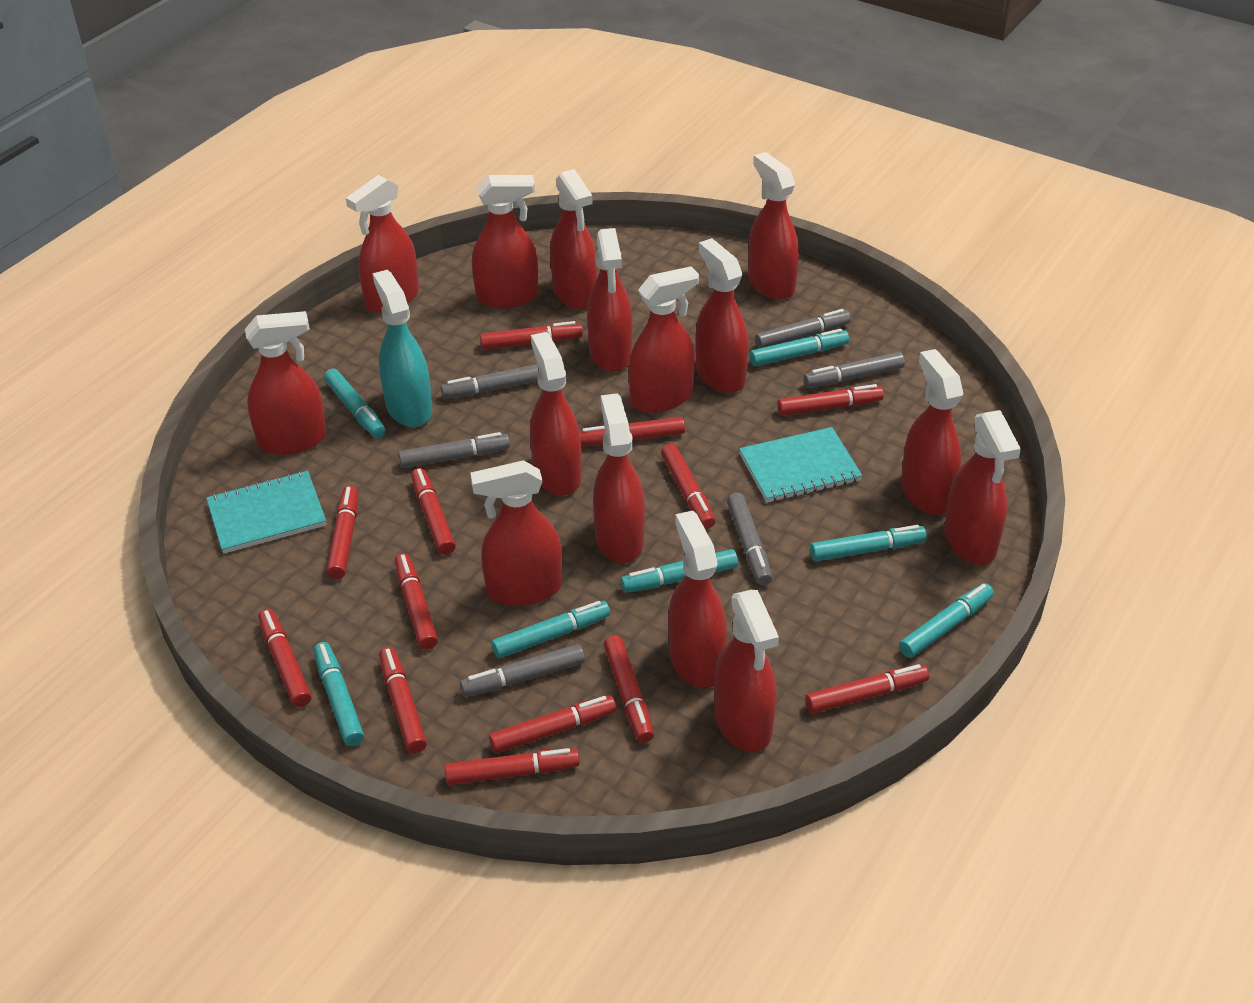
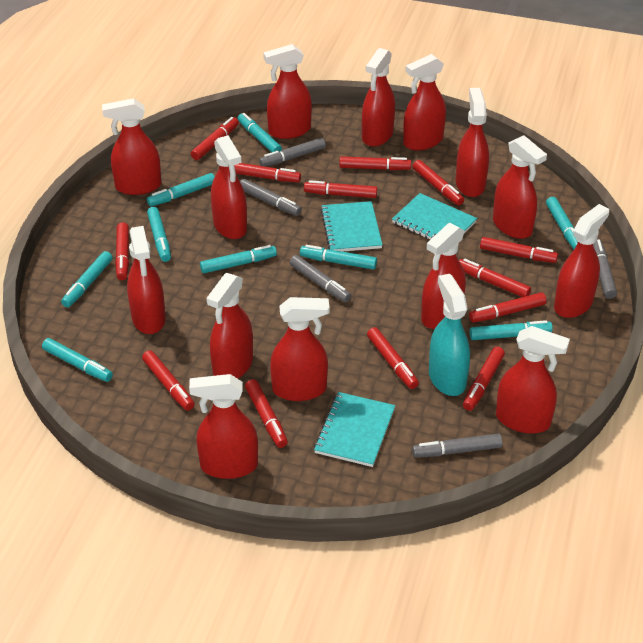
grey marker: [399,432,510,469] [441,364,539,399] [460,644,585,697] [727,493,772,585] [755,309,851,349] [803,352,905,388] = 6 -> [240,179,302,216] [259,138,326,167] [290,255,351,302] [412,433,503,458] [593,239,617,299] = 5
red spray bottle: [245,311,327,455] [346,175,419,314] [470,460,562,606] [472,175,538,308] [530,332,581,496] [550,169,598,309] [587,228,633,372] [593,393,645,563] [629,266,699,413] [668,511,727,688] [695,238,749,393] [714,590,779,752] [748,152,799,300] [901,349,963,515] [944,410,1021,565] = 15 -> [102,98,161,195] [127,226,166,334] [189,374,258,479] [207,273,253,379] [211,135,247,239] [263,44,312,139] [270,297,330,401] [362,48,395,147] [403,54,446,150] [421,223,466,329] [455,88,489,197] [493,135,547,239] [496,326,570,434] [554,204,609,318] = 14
turquoise marker: [314,642,364,746] [324,369,385,438] [492,601,610,658] [621,549,738,593] [750,329,849,366] [810,525,927,561] [899,583,994,658] = 7 -> [42,338,113,382] [61,251,113,307] [147,173,215,207] [147,207,171,262] [200,245,277,273] [238,113,282,153] [300,245,377,270] [469,320,553,340] [546,197,578,249] = 9
turquoise notebook: [206,471,326,553] [739,427,862,503] = 2 -> [314,392,395,467] [321,201,383,252] [392,193,477,240] = 3

